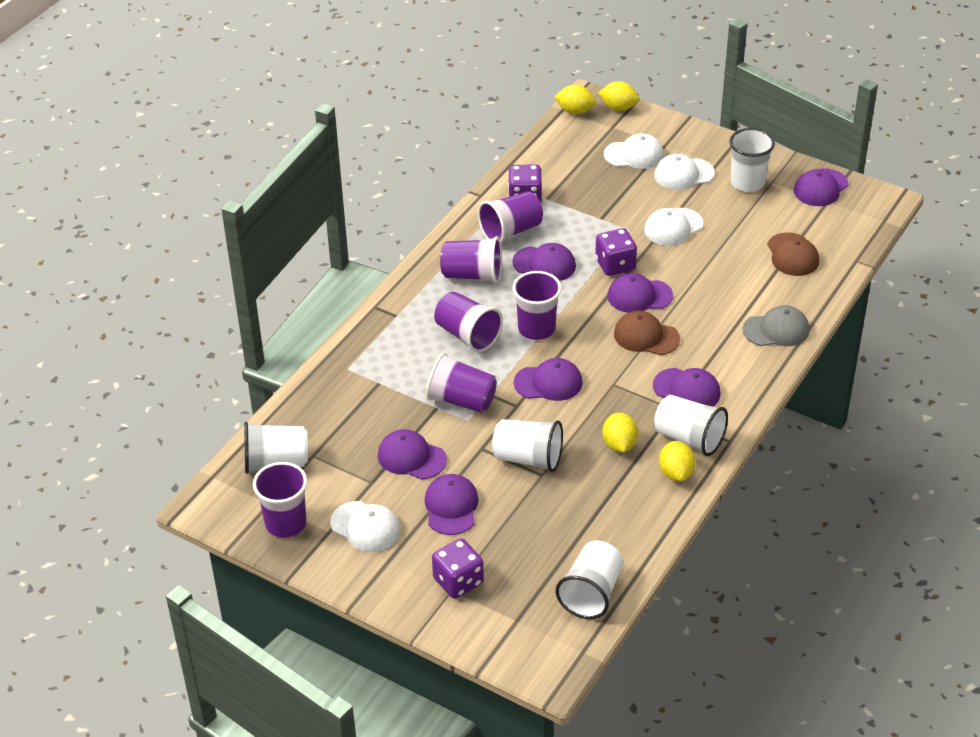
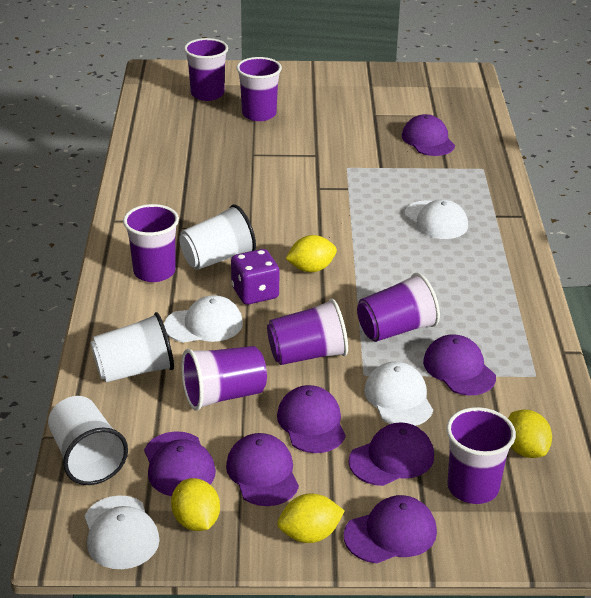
brown cap: [614,311,680,355] [767,232,819,276] = 2 -> none = 0
grey cap: [743,305,809,346] = 1 -> none = 0
purple cup: [253,462,307,538] [426,353,497,413] [434,292,503,352] [440,236,502,283] [478,191,543,243] [512,271,562,340] = 6 -> [123,204,179,282] [181,346,267,411] [184,38,228,101] [236,57,282,121] [267,299,348,365] [357,273,440,342] [446,407,516,504] = 7
purple dice: [432,538,484,599] [508,164,542,203] [595,228,637,276] = 3 -> [231,249,279,305] = 1
white cup: [244,422,308,474] [492,419,563,472] [555,541,623,619] [654,395,728,456] [729,128,775,192] = 5 -> [48,396,128,485] [91,312,174,382] [179,204,256,270] = 3

